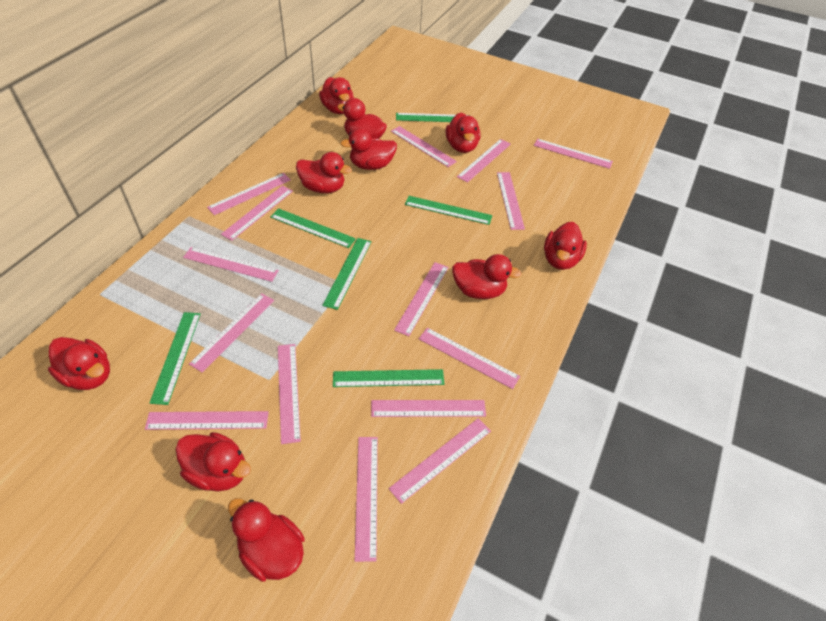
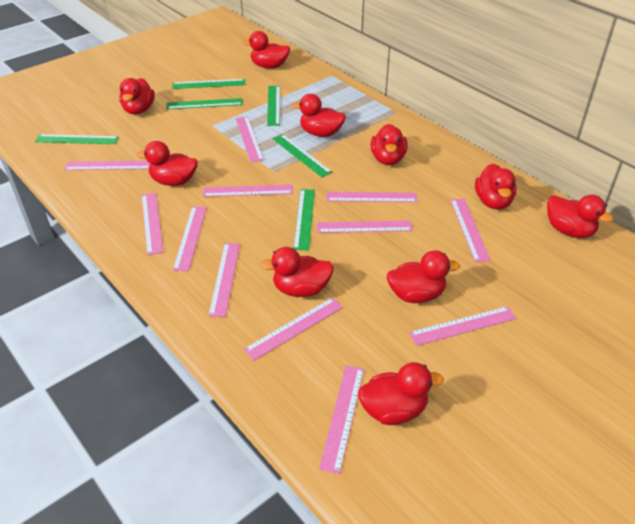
pink ruler: [145,411,269,430] [183,247,279,282] [189,293,274,372] [207,173,291,215] [221,185,293,241] [278,344,301,444] [355,437,378,562] [371,400,486,417] [389,418,491,504] [391,126,457,167] [394,262,449,336] [419,328,520,389] [457,139,511,183] [497,172,525,230] [534,139,613,169] = 15 -> [64,161,150,170] [142,193,163,255] [173,206,207,271] [203,184,293,197] [208,243,240,317] [235,116,264,162] [244,298,343,361] [317,221,413,233] [319,365,364,474] [327,192,418,202] [409,306,516,346] [450,199,491,262] = 12

